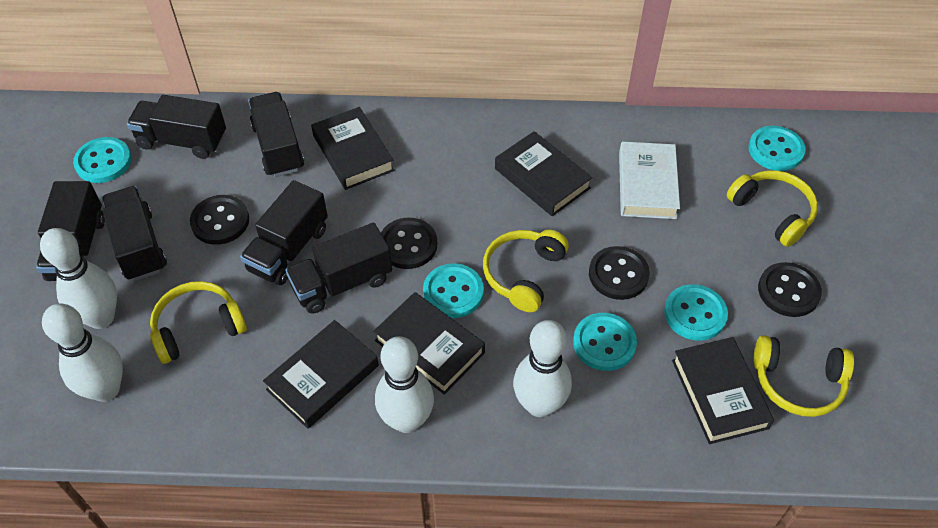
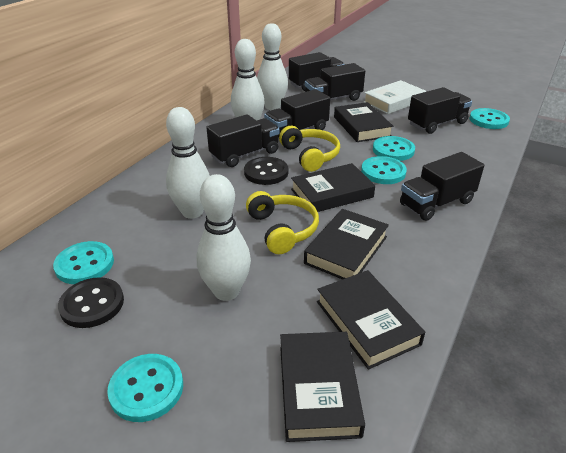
black button: [190,195,249,245] [381,218,437,269] [589,246,650,300] [758,262,822,317] = 4 -> [58,277,124,328] [244,157,288,185] = 2
yellow headphones: [150,281,247,364] [483,230,569,312] [727,170,818,247] [753,335,854,417] = 4 -> [246,191,319,254] [279,126,340,172] = 2

